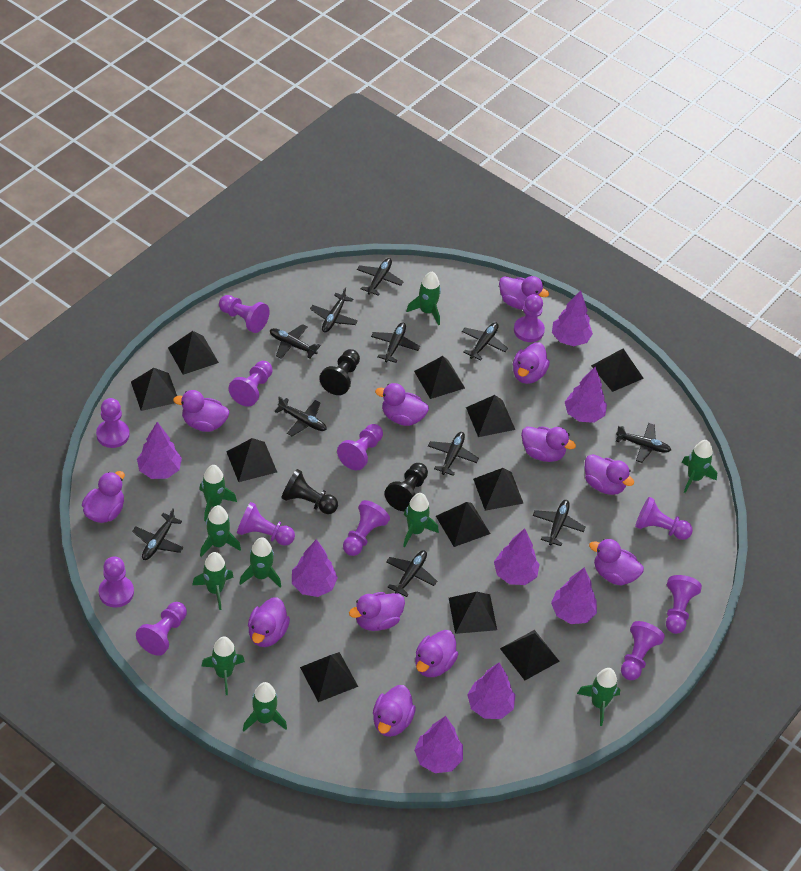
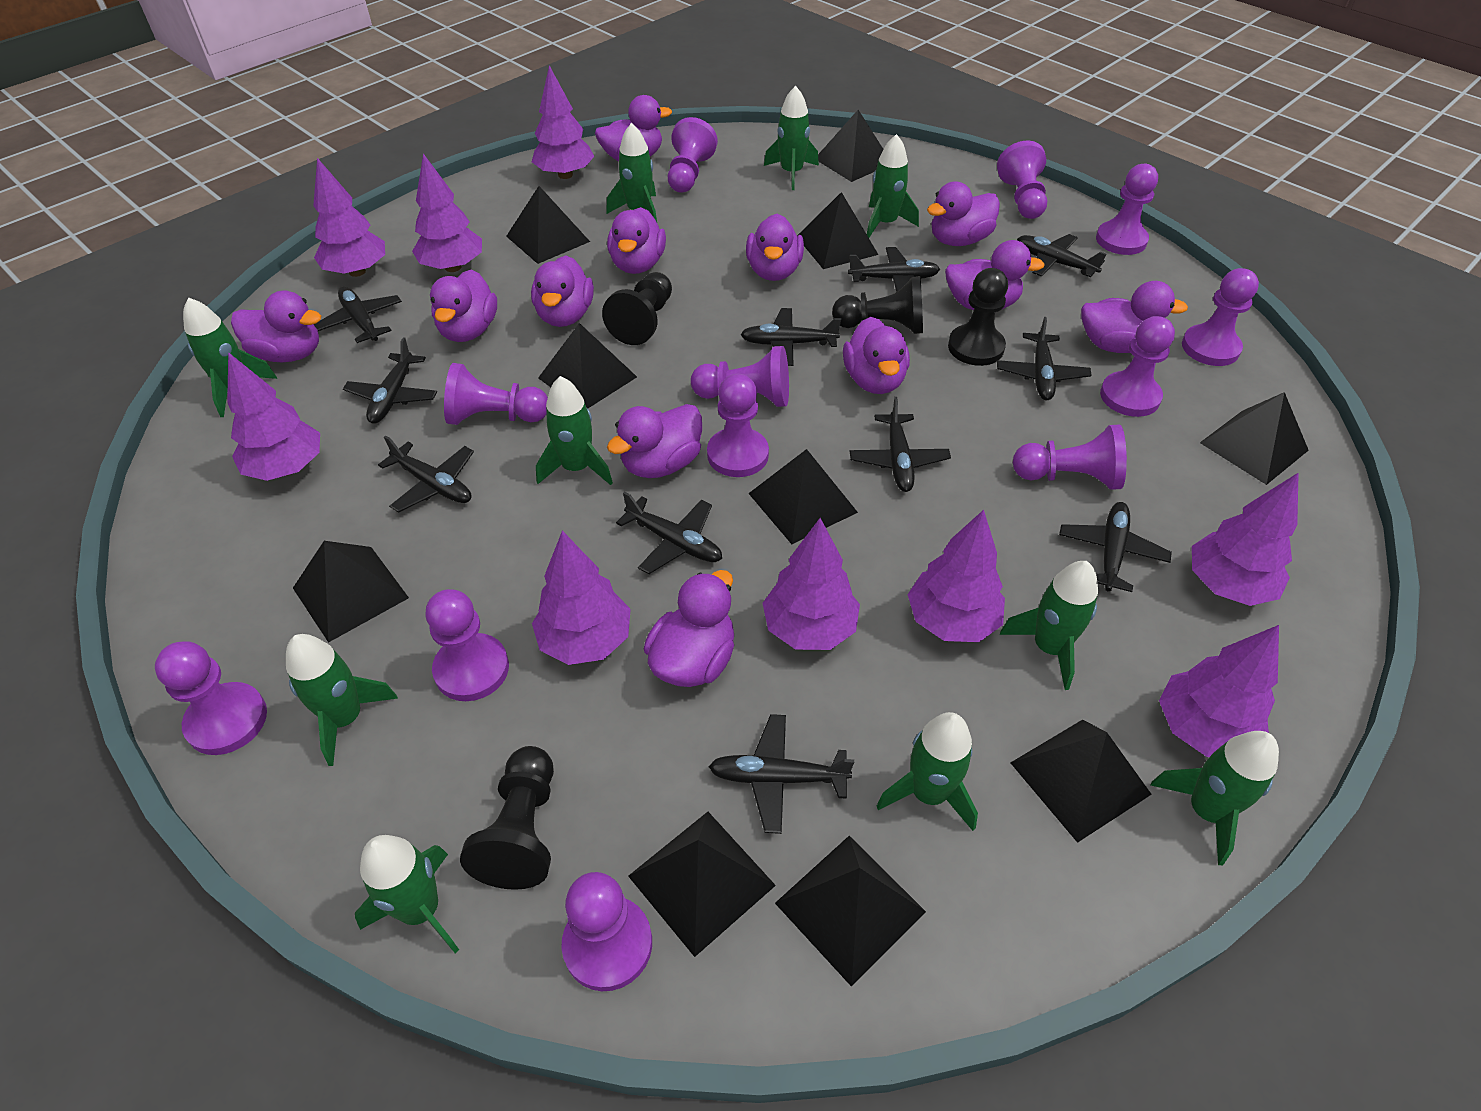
black pawn: [281,469,338,514] [319,349,360,395] [385,463,428,511] = 3 -> [460,746,554,890] [602,272,672,345] [832,276,923,334] [948,268,1008,366] = 4
black pyramid: [131,368,177,411] [168,331,219,375] [226,438,277,482] [300,652,358,702] [414,356,465,399] [436,502,490,547] [449,592,497,634] [466,395,515,437] [473,468,524,511] [500,630,560,680] [591,349,644,392] = 11 -> [293,541,409,643] [506,186,590,264] [538,323,637,408] [628,812,776,957] [748,449,858,544] [775,836,926,987] [797,192,878,269] [818,110,883,182] [1011,720,1152,843] [1200,392,1309,485] = 10
purple tree: [137,422,182,479] [292,539,338,597] [414,716,463,773] [467,662,515,719] [494,528,540,585] [551,567,597,624] [552,290,593,346] [565,367,607,423] = 8 -> [227,352,320,481] [313,158,385,277] [412,153,482,272] [532,65,594,179] [532,531,631,665] [762,518,860,650] [908,510,1005,642] [1159,625,1279,757] [1192,472,1299,606] = 9

